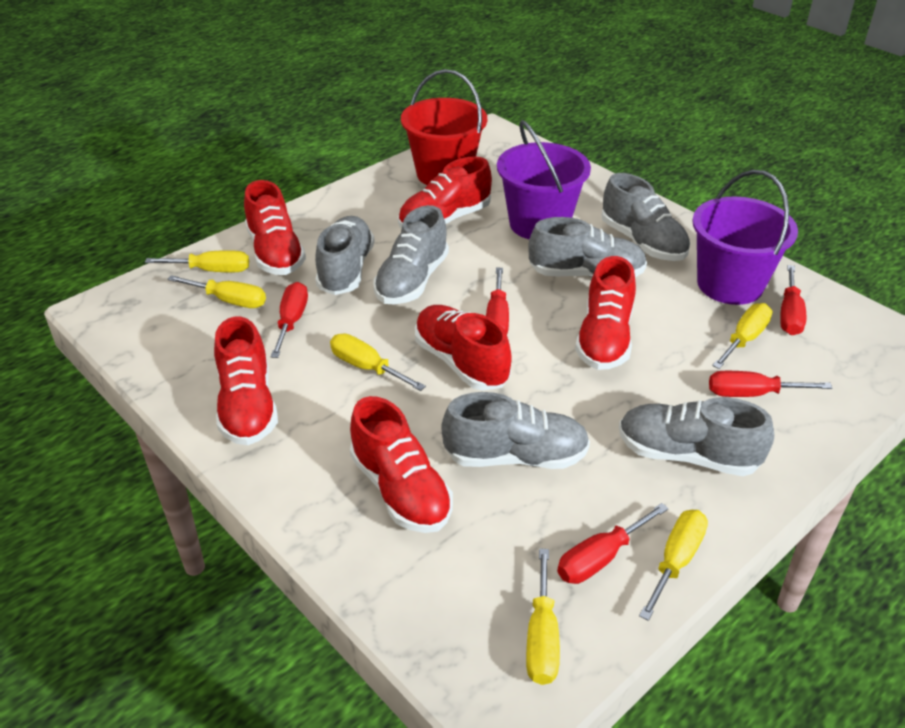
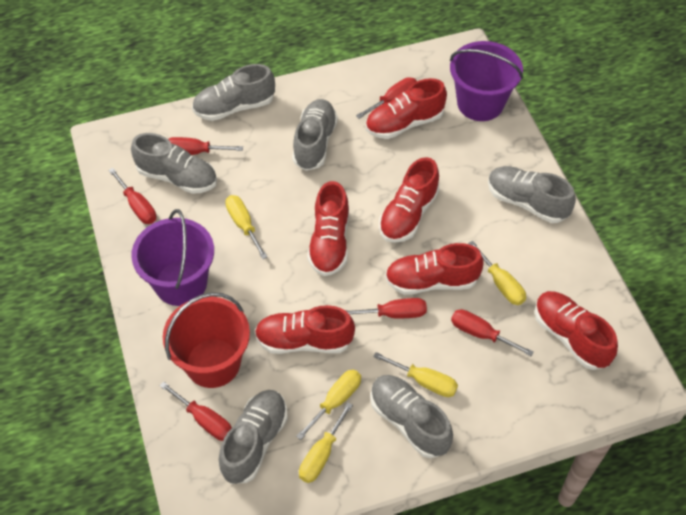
red screwdriver: [270,282,308,358] [486,268,509,333] [557,503,669,584] [709,371,832,397] [780,265,806,335] = 5 -> [108,168,156,224] [160,381,232,441] [168,137,243,155] [345,298,427,319] [356,77,417,119] [451,309,534,356] = 6
yellow screwdriver: [145,250,249,272] [167,275,266,308] [330,333,426,391] [526,548,560,685] [639,510,708,621] [712,303,773,369] = 6 -> [225,195,267,259] [296,370,361,440] [299,402,353,483] [373,352,458,397] [468,241,526,305] = 5

